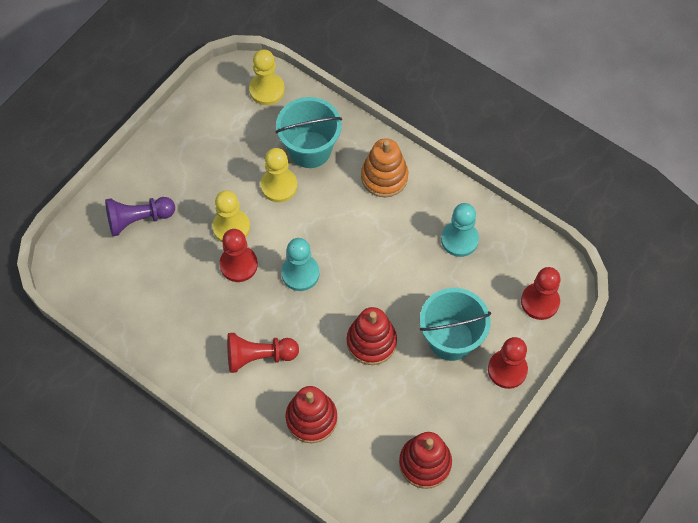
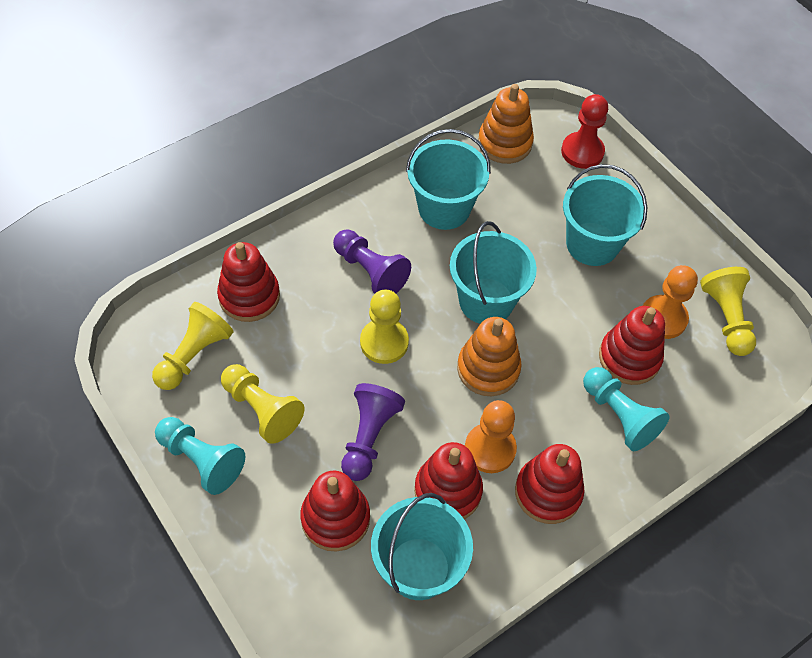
orange pawn: none = 0 -> [465,400,517,473] [643,265,698,339] = 2
orange stacking toy: [361,138,408,197] = 1 -> [457,317,522,396] [478,84,534,164] = 2
purple pawn: [105,197,175,236] = 1 -> [333,229,411,294] [341,383,405,481] = 2
red pawn: [219,229,258,282] [227,333,299,373] [488,337,528,389] [521,267,561,320] = 4 -> [561,94,608,169] = 1
red stacking toy: [285,386,337,443] [347,307,397,365] [399,432,452,489] = 3 -> [217,242,280,322] [300,471,370,552] [414,442,483,519] [515,444,585,524] [599,306,665,385] = 5
turquoise bucket: [276,97,342,168] [420,288,491,361] = 2 -> [371,493,473,600] [406,129,491,230] [450,221,537,324] [563,164,647,266] = 4
yellow pawn: [212,190,250,243] [249,50,285,105] [260,148,297,202] = 3 -> [152,302,233,390] [221,364,304,444] [360,290,409,364] [700,267,756,356] = 4

